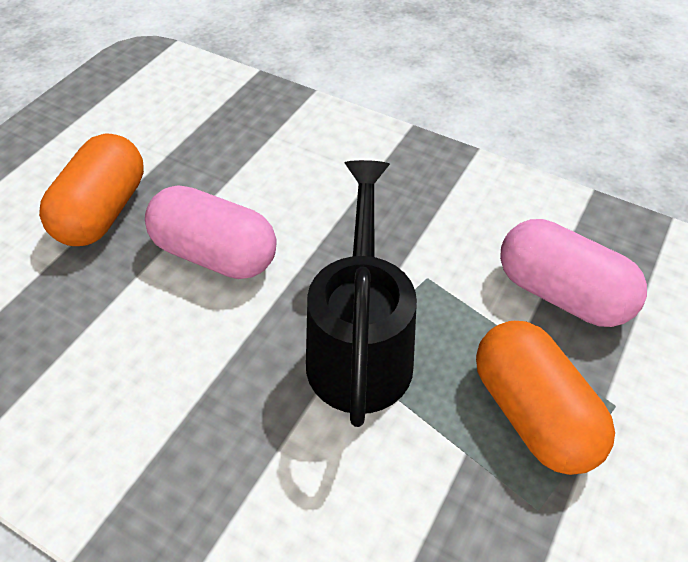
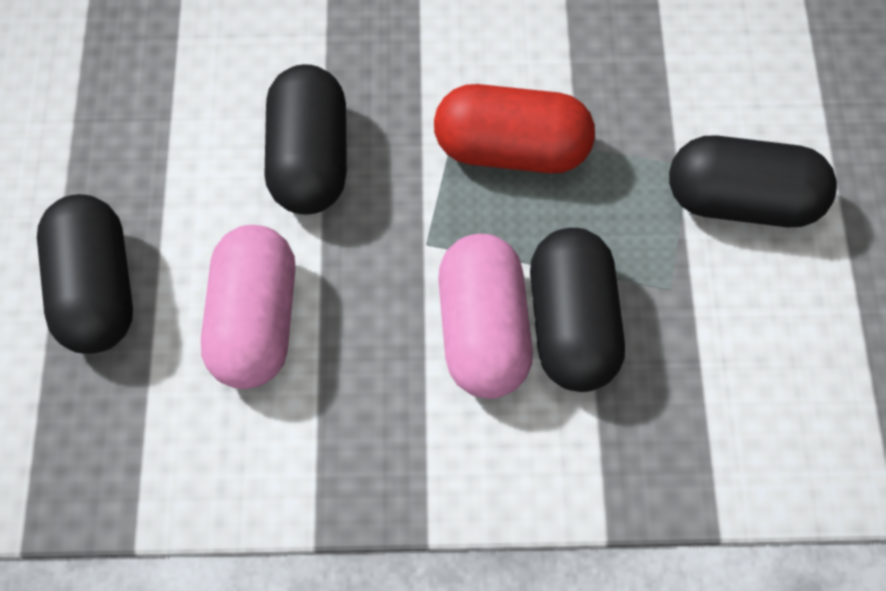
black capsule: none = 0 -> [37,194,133,354] [264,64,347,215] [530,228,625,392] [669,135,837,227] = 4
black watering can: [306,160,417,427] = 1 -> none = 0
orange capsule: [39,133,144,246] [476,321,615,475] = 2 -> none = 0
red capsule: none = 0 -> [434,84,595,173] = 1

